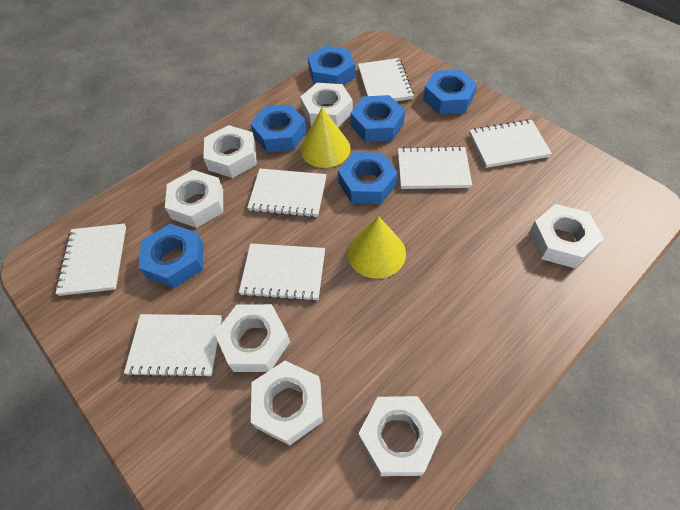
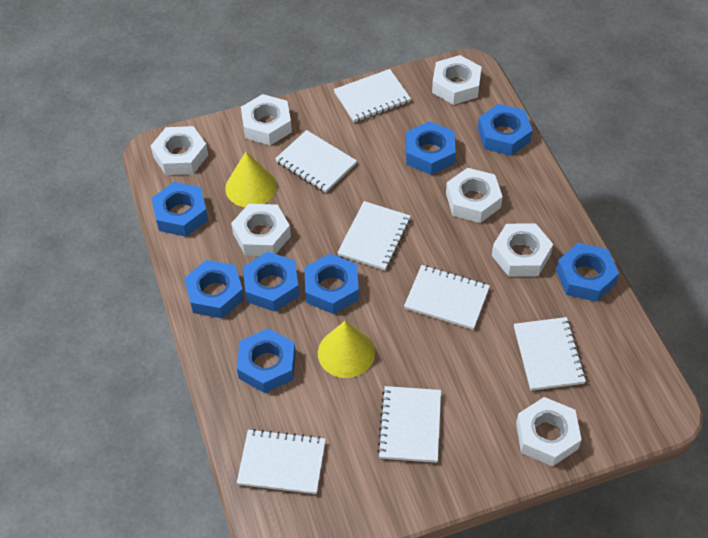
blue nut: [139,224,203,288] [250,104,307,152] [308,46,355,85] [338,152,398,204] [351,95,405,142] [423,69,477,114] = 6 -> [152,182,208,237] [184,260,244,318] [237,328,296,393] [243,252,299,312] [304,254,359,314] [406,121,456,175] [478,104,533,156] [556,243,619,302] = 8

